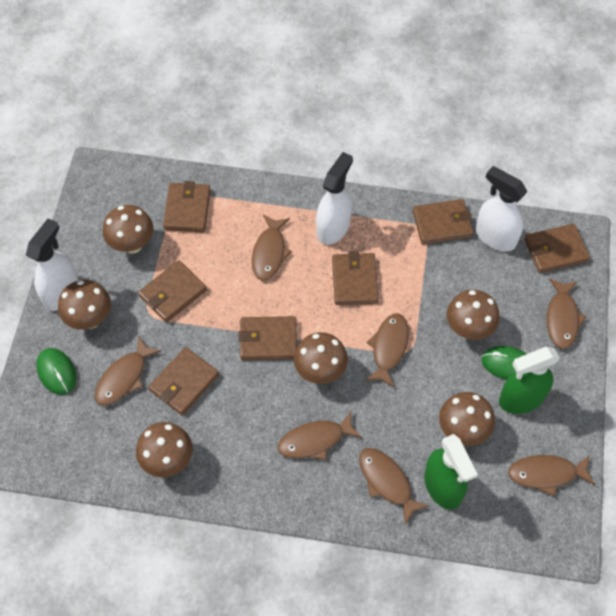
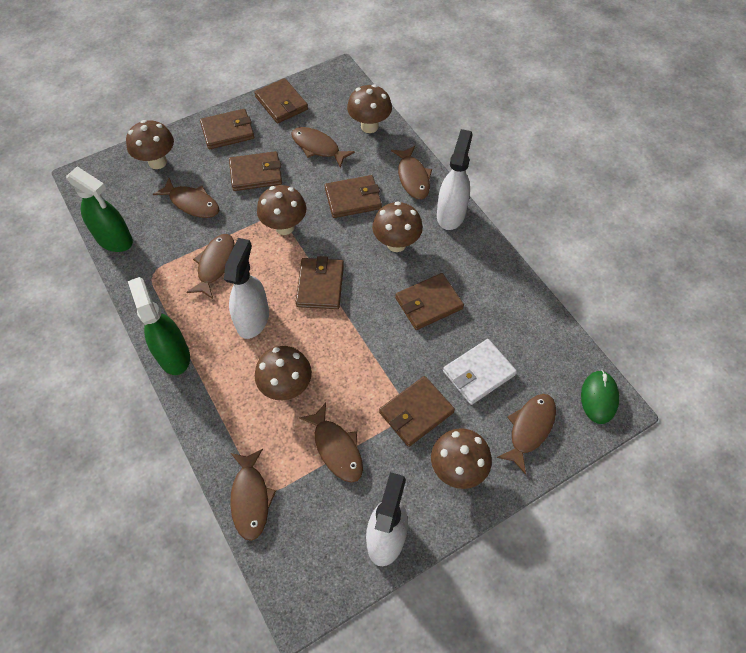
green mouse: [36,348,76,395] [482,346,526,380] = 2 -> [581,370,619,424] = 1
white wallet: none = 0 -> [443,339,517,405] = 1

